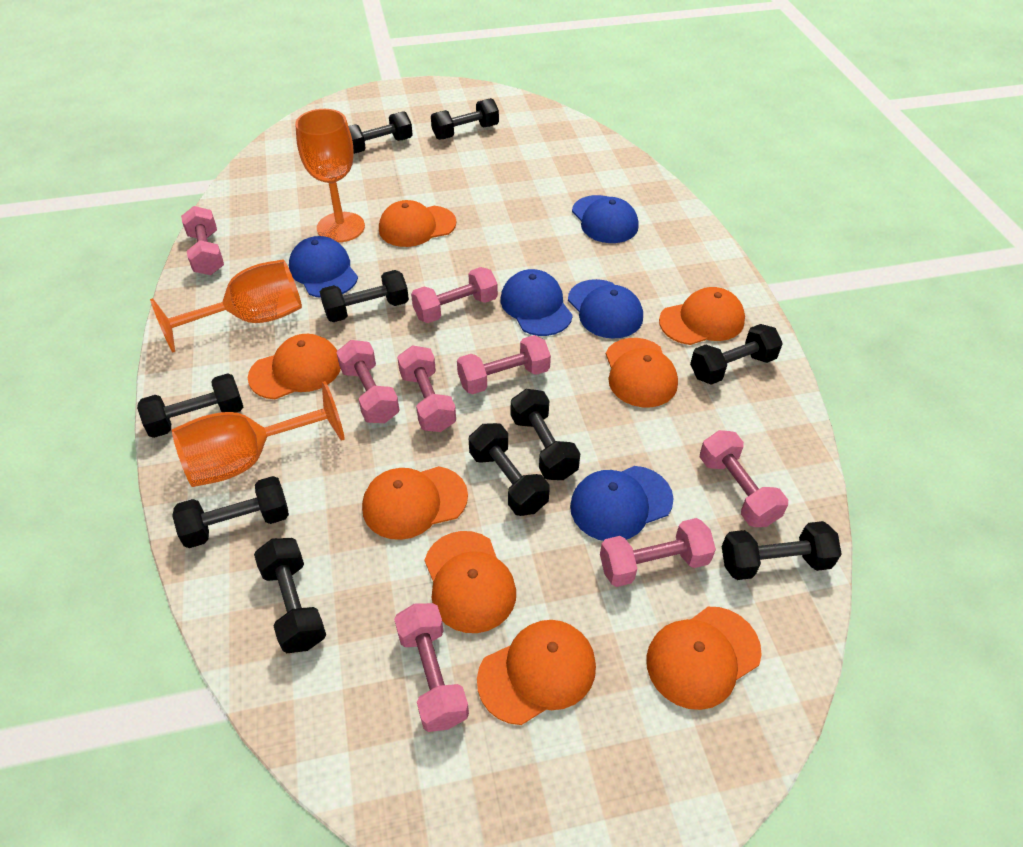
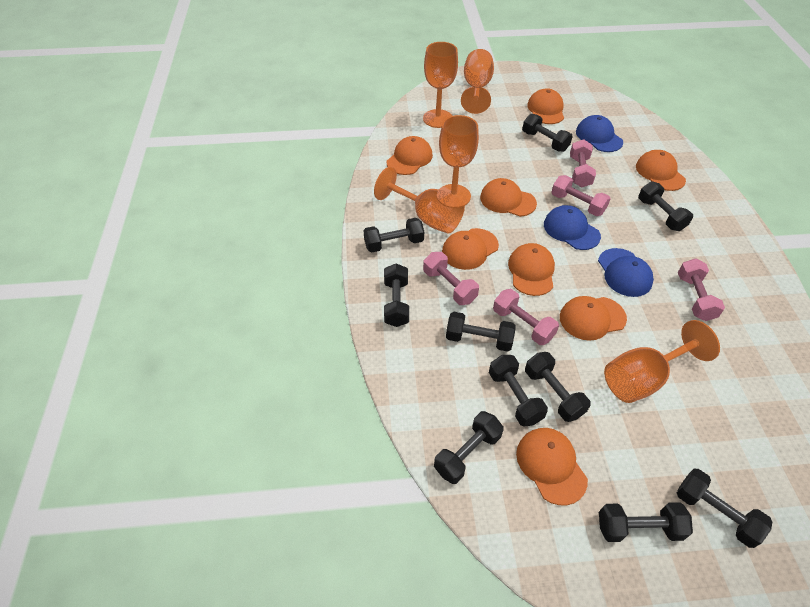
blue cap: [289,236,358,298] [501,269,573,336] [568,279,643,339] [570,466,674,541] [572,195,639,243] = 5 -> [544,205,601,250] [576,115,623,152] [598,248,654,297] = 3
orange goblet: [150,259,302,353] [172,381,345,487] [295,109,365,242] = 3 -> [374,167,465,234] [423,42,458,128] [439,115,479,205] [461,49,494,114] [604,320,720,403] = 5
pink dumbbell: [181,206,224,275] [336,340,399,423] [394,603,469,732] [397,345,456,432] [411,267,498,323] [457,335,551,394] [600,518,716,587] [700,430,788,527] = 8 -> [423,252,479,305] [493,289,559,345] [551,175,611,216] [570,139,596,187] [678,258,725,321] = 5

